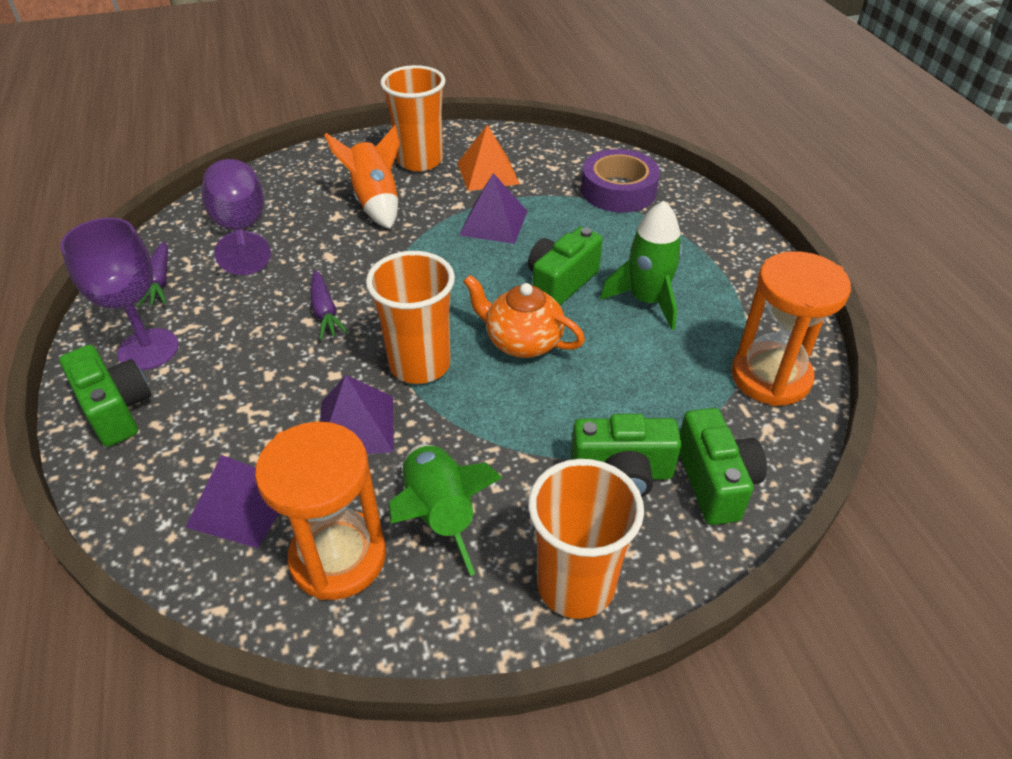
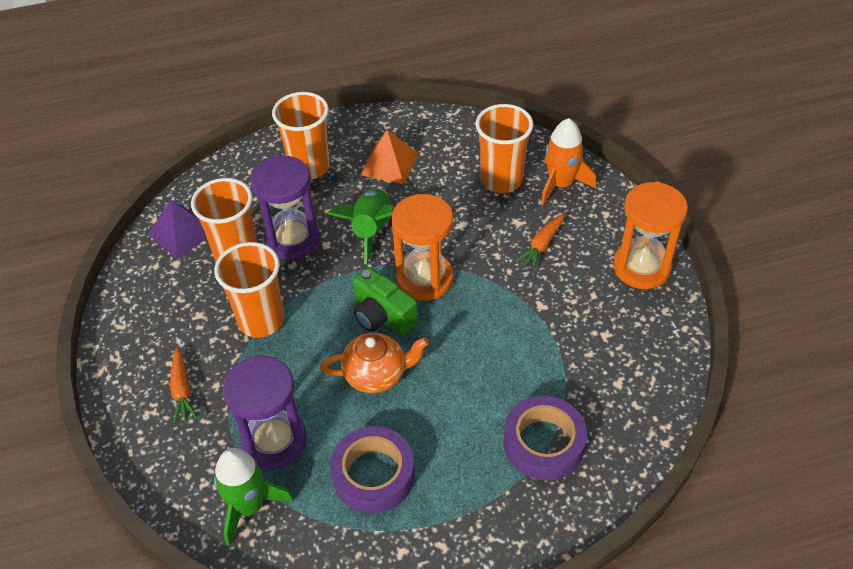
green camera: [59,345,151,447] [528,227,603,305] [571,414,681,497] [679,408,767,525] = 4 -> [353,267,418,336] = 1
orange carrot: none = 0 -> [170,348,198,425] [515,214,564,270] = 2
orange cup: [366,251,455,384] [380,65,446,171] [528,459,644,619] = 3 -> [191,178,257,262] [214,242,284,338] [272,92,330,179] [476,104,533,193] = 4
purple carrot: [137,241,168,307] [311,270,349,340] = 2 -> none = 0
purple goblet: [60,218,179,370] [202,159,271,275] = 2 -> none = 0
purple hourglass: none = 0 -> [223,356,307,470] [251,156,320,260] = 2
purple pyramid: [185,455,279,548] [320,375,394,454] [459,173,528,244] = 3 -> [148,200,207,259] = 1
purple tape: [581,149,660,212] = 1 -> [330,426,415,513] [504,396,587,480] = 2

